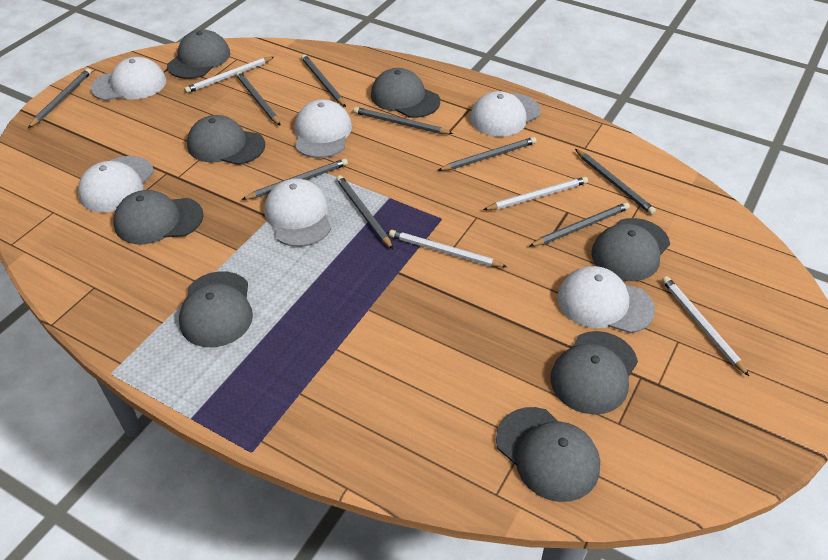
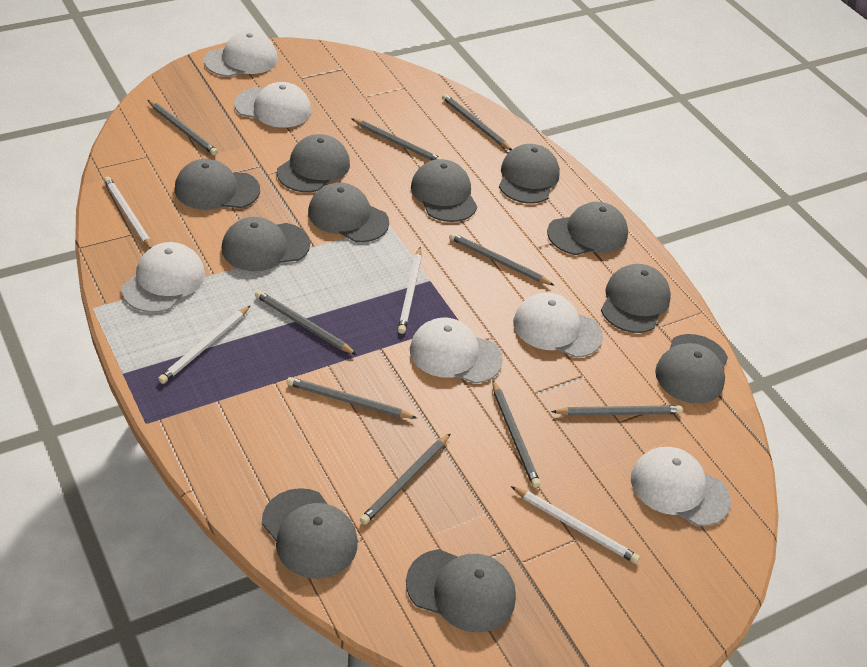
grey cap: [113,190,203,244] [167,29,230,79] [179,271,253,347] [187,115,265,165] [371,68,440,118] [496,407,600,502] [550,331,638,415] [591,218,670,281] = 8 -> [175,159,260,210] [222,217,310,271] [262,488,358,579] [277,134,350,192] [308,183,389,242] [406,549,516,632] [411,159,477,222] [499,144,560,204] [547,202,628,255] [601,264,671,333] [655,334,728,404] = 11

